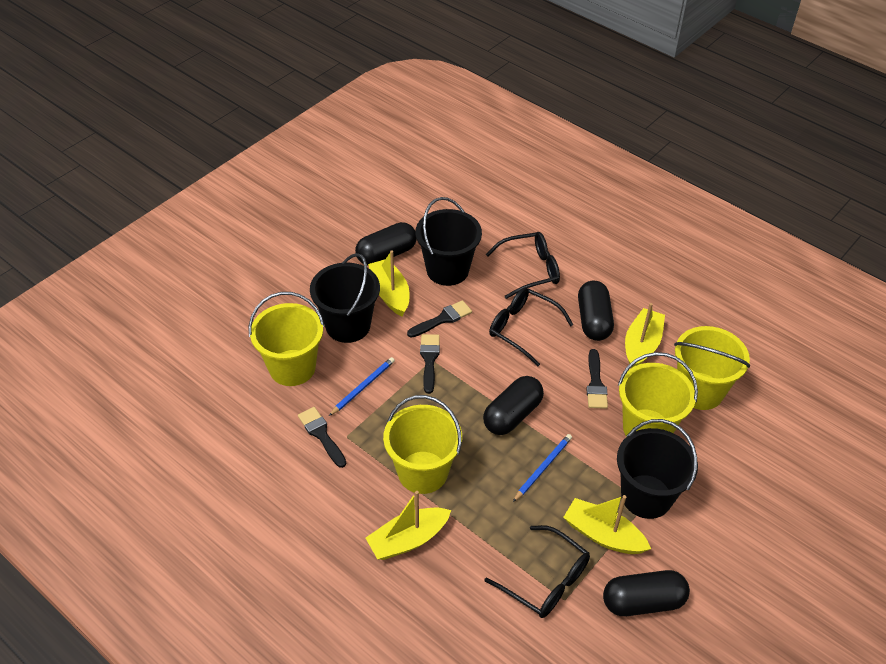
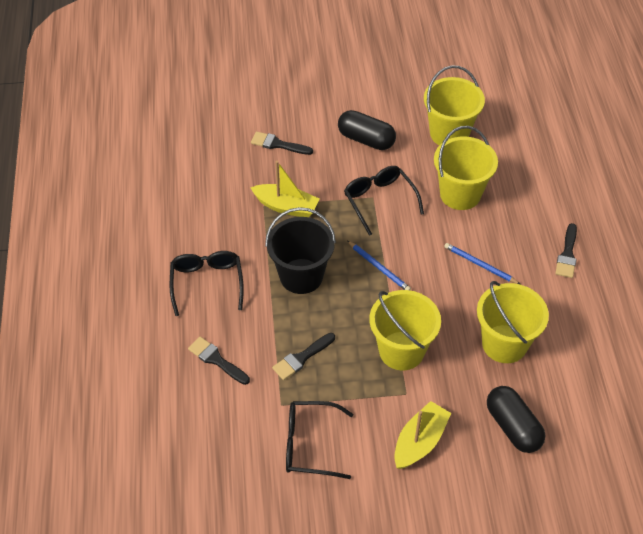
black bucket: [310,253,380,343] [415,197,482,286] [617,419,698,519] = 3 -> [265,207,336,294] = 1
black capsule: [355,222,417,266] [483,376,544,435] [578,280,614,341] [603,570,690,616] = 4 -> [338,110,396,150] [487,386,545,453] = 2
yellow boat: [366,491,451,560] [368,250,409,316] [563,495,651,554] [625,303,665,368] = 4 -> [250,161,319,217] [394,401,451,469] = 2

